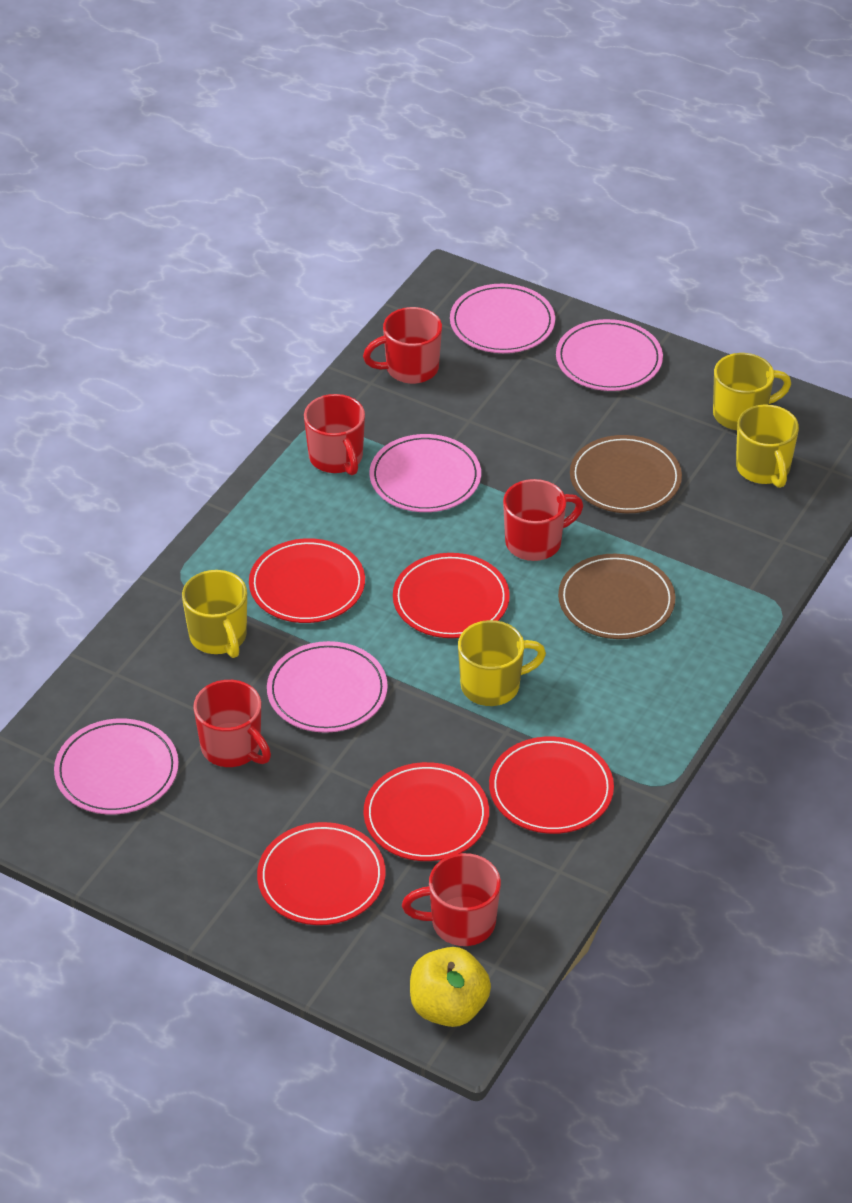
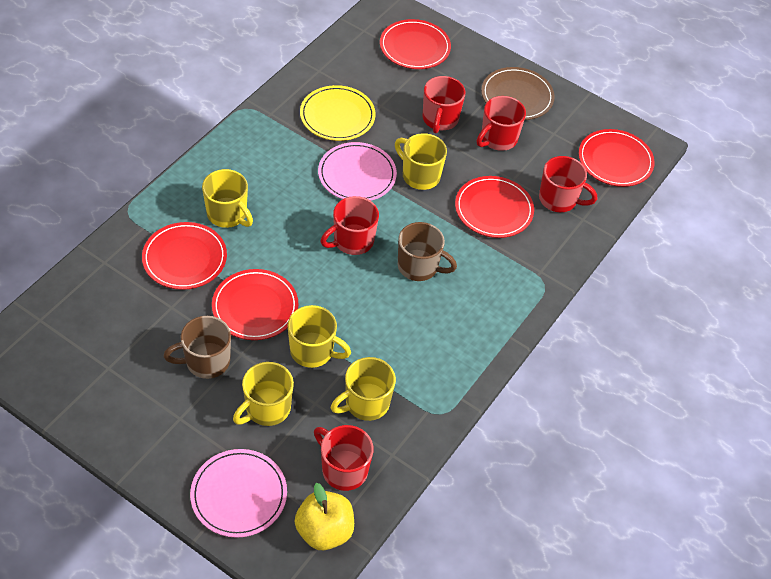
brown mug: none = 0 -> [163,316,231,379] [398,222,457,281] = 2
brown plate: [558,554,676,639] [570,435,682,513] = 2 -> [481,67,555,120] = 1
pink plate: [54,719,179,815] [267,641,388,733] [370,434,481,512] [450,284,555,353] [556,319,663,391] = 5 -> [190,449,287,538] [318,142,397,201] = 2
yellow mug: [182,570,247,658] [458,620,546,706] [713,353,791,430] [736,404,799,488] = 4 -> [202,169,253,228] [233,362,294,426] [288,305,351,368] [331,357,396,421] [395,133,447,190] = 5
yellow plate: none = 0 -> [300,85,376,141] = 1

